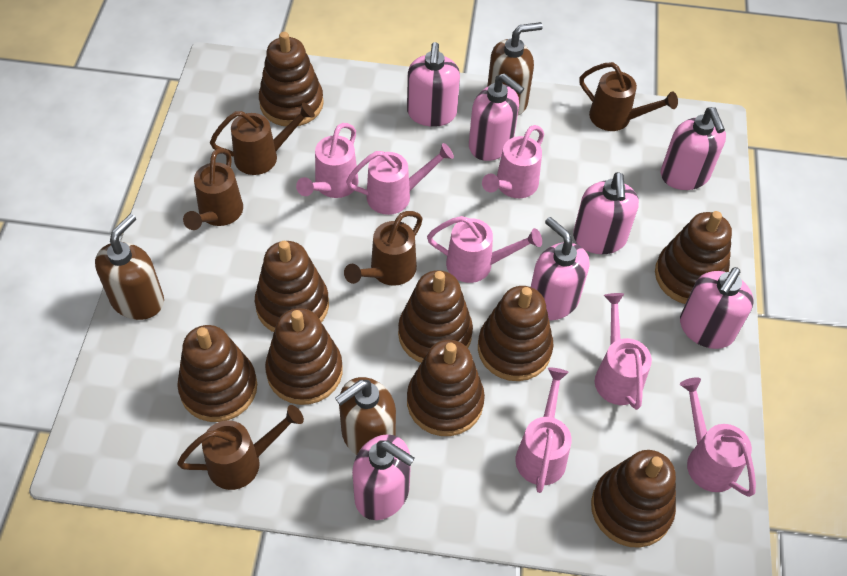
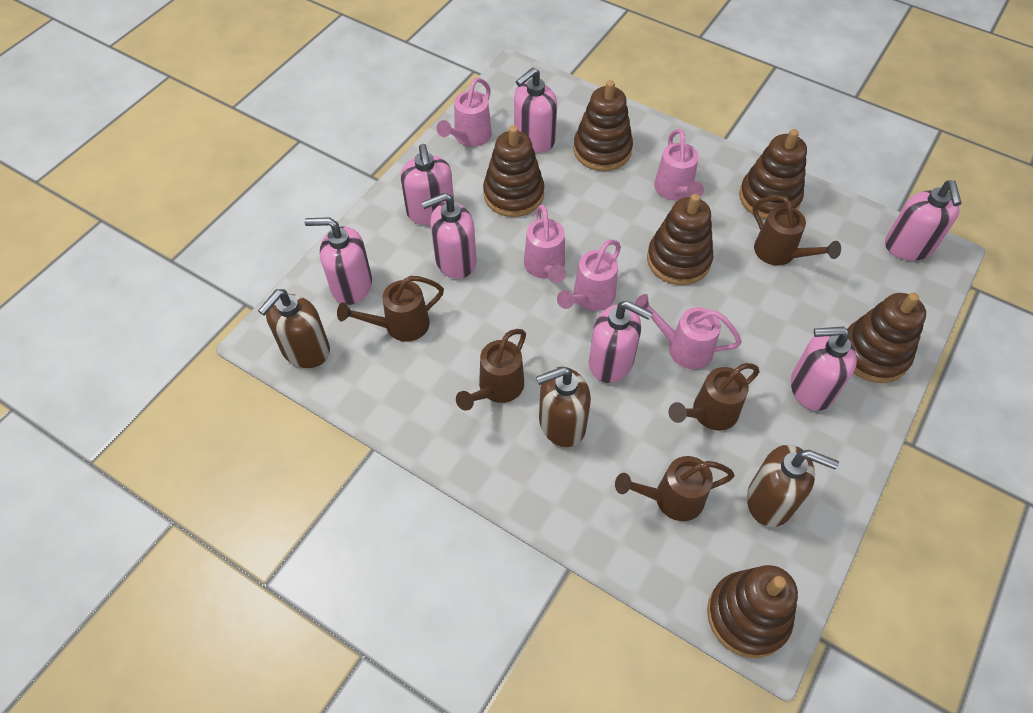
brown stacking toy: [177,325,257,422] [255,241,329,332] [259,32,324,127] [265,308,343,405] [398,270,473,363] [407,340,485,436] [478,286,553,381] [591,450,676,548] [655,211,732,304] = 9 -> [483,126,544,217] [573,80,633,171] [647,194,713,285] [707,565,798,658] [739,129,807,219] [847,293,926,383] = 6
pink watering can: [296,123,359,198] [346,143,454,215] [427,216,542,283] [482,125,544,198] [515,368,572,493] [595,293,652,410] [680,377,756,497] = 7 -> [437,78,492,147] [524,205,566,283] [557,239,621,311] [634,294,742,369] [654,129,704,200] = 5

